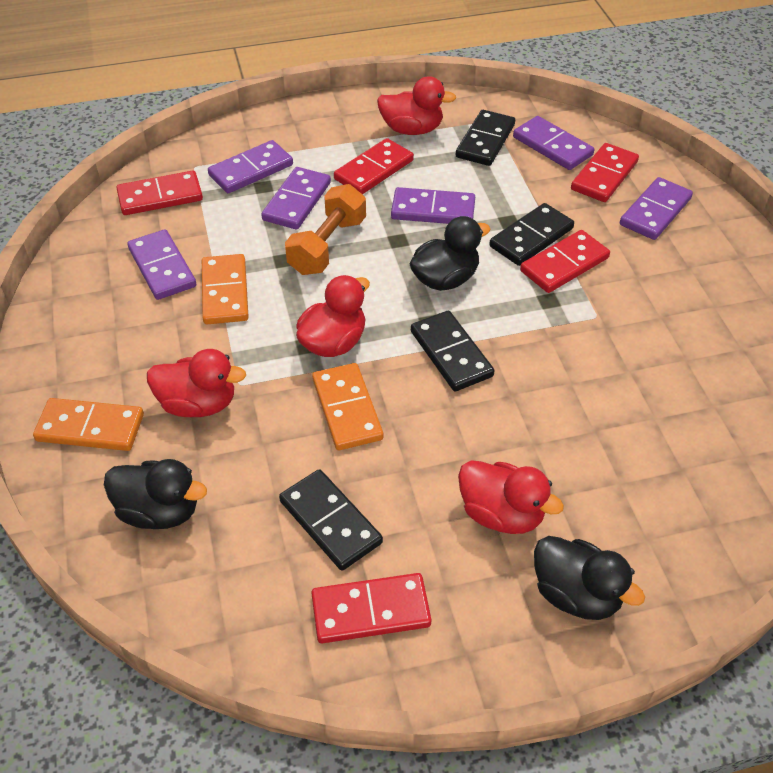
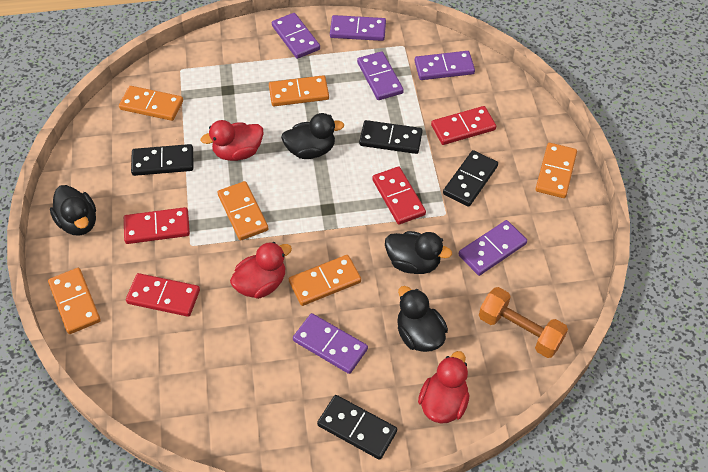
black duck: [104,459,207,529] [409,216,490,291] [534,536,645,620] = 3 -> [50,185,96,235] [281,113,344,159] [385,231,452,274] [397,286,448,352] = 4
orange domino: [33,398,144,451] [202,254,249,324] [312,363,383,450] = 3 -> [48,268,101,334] [119,86,183,121] [218,181,269,241] [269,75,329,106] [289,255,361,306] [535,143,577,198] = 6
red domino: [117,171,203,215] [311,573,432,643] [334,138,414,194] [520,230,610,293] [571,143,639,202] = 5 -> [124,207,190,244] [126,273,200,317] [372,167,426,225] [431,106,496,145] = 4
red duck: [147,349,246,417] [296,275,370,357] [377,76,456,135] [458,460,564,534] = 4 -> [201,120,264,161] [230,242,292,299] [418,351,469,423] = 3

